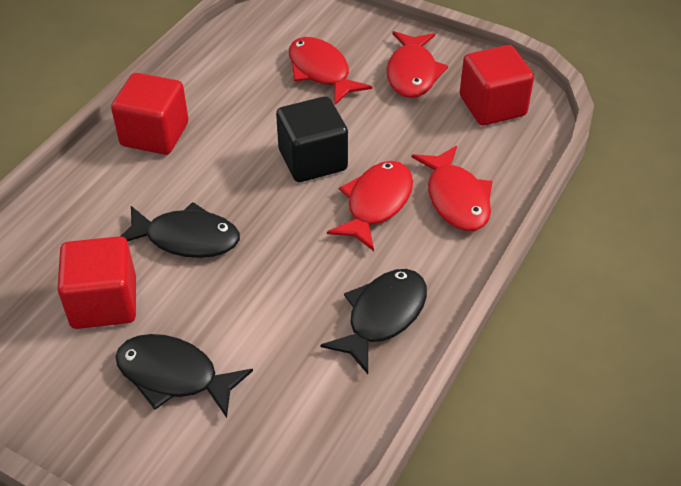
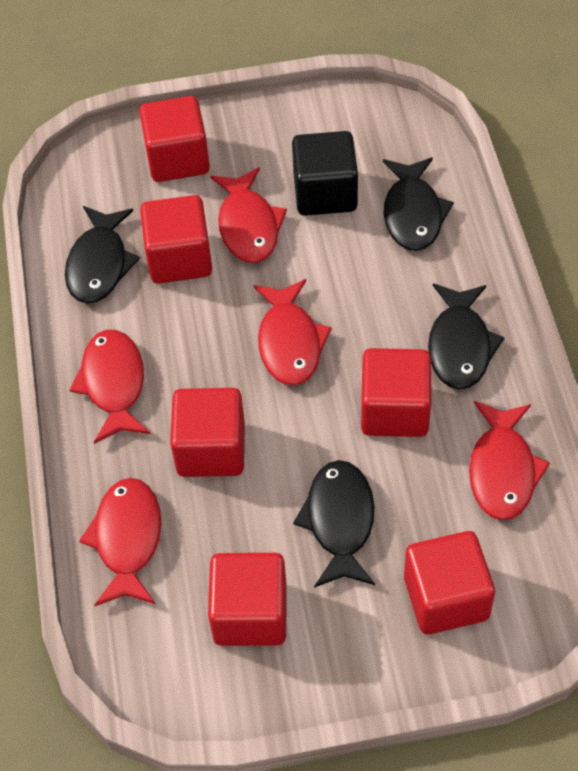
black fish: [115,334,253,418] [120,202,240,258] [320,269,427,374] = 3 -> [65,206,140,303] [293,460,375,588] [383,157,454,251] [428,283,505,390] = 4
red cube: [57,236,136,329] [111,73,188,155] [460,45,534,126] = 3 -> [139,96,210,182] [140,195,212,284] [170,388,245,477] [208,553,287,646] [361,348,431,437] [404,531,495,635] = 6
red fish: [289,37,372,105] [327,161,413,251] [387,31,448,98] [411,146,493,231] = 4 -> [70,330,150,444] [79,478,161,606] [210,167,287,263] [254,279,332,385] [469,401,550,520] = 5

